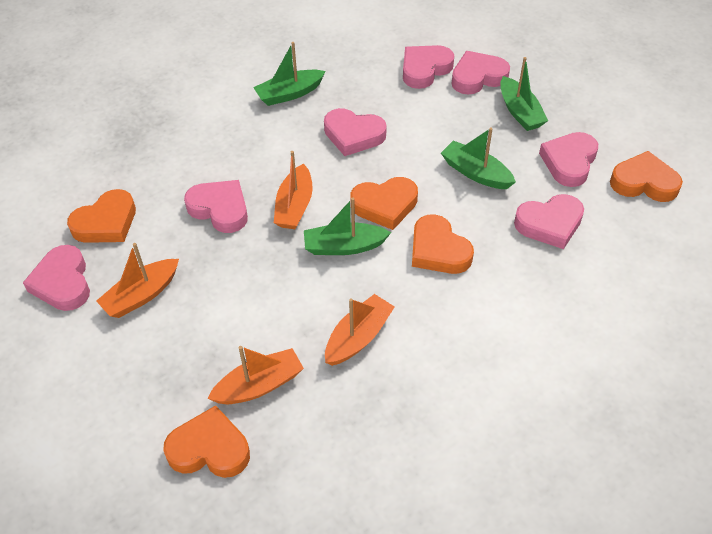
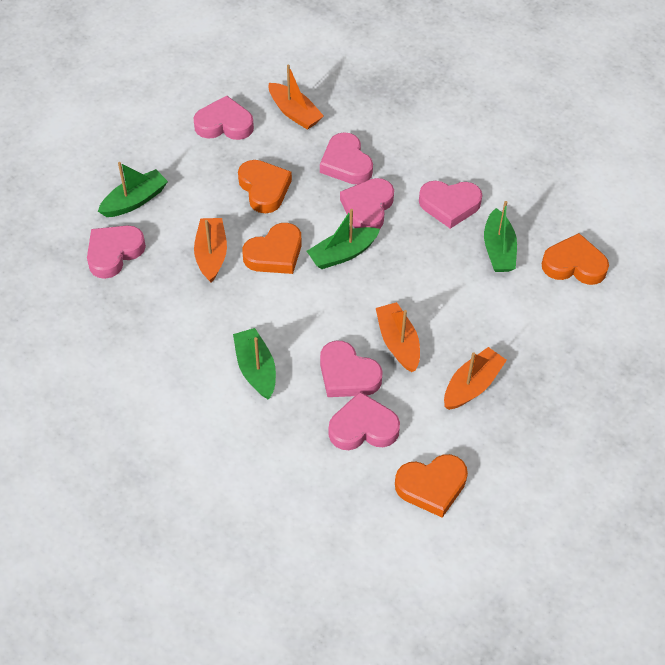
orange heart: [67,189,136,243] [163,405,250,478] [350,177,418,230] [412,214,474,274] [610,151,683,202] = 5 -> [238,160,292,213] [242,223,302,274] [395,454,468,518] [542,233,609,285] = 4

